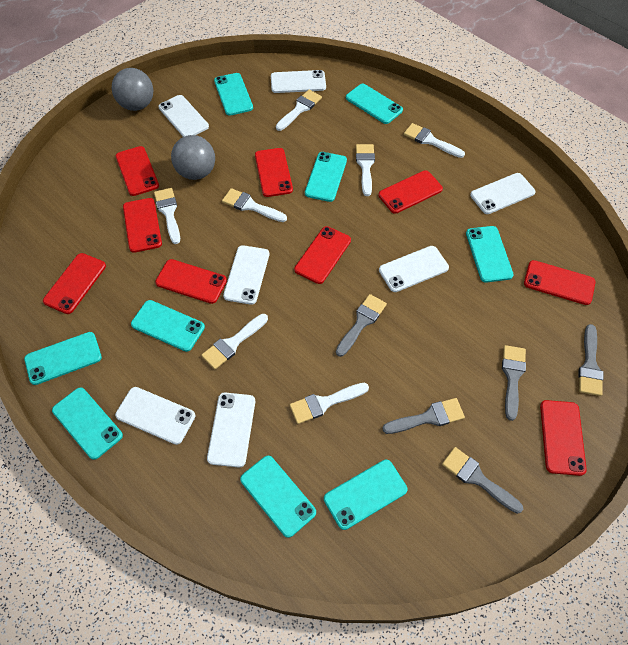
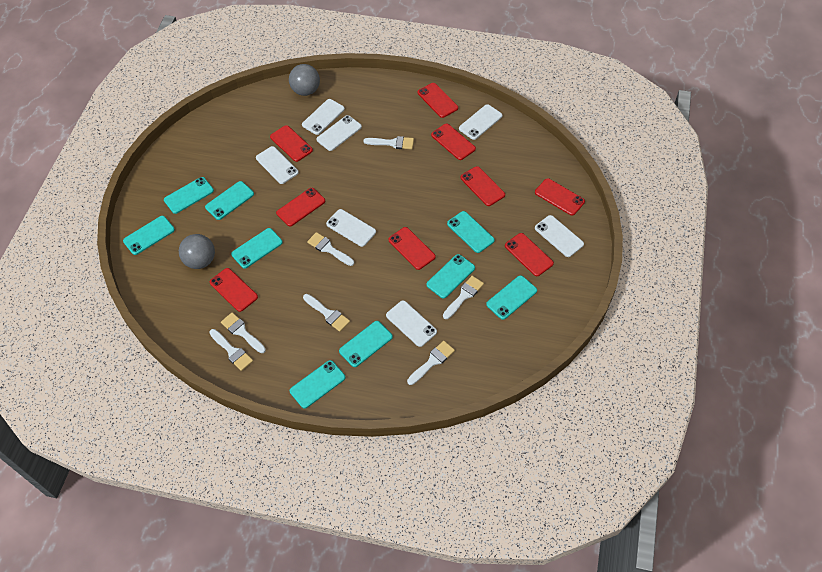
grey brush: [336,294,387,357] [382,398,465,434] [442,447,523,514] [502,345,526,421] [579,324,603,396] = 5 -> none = 0

